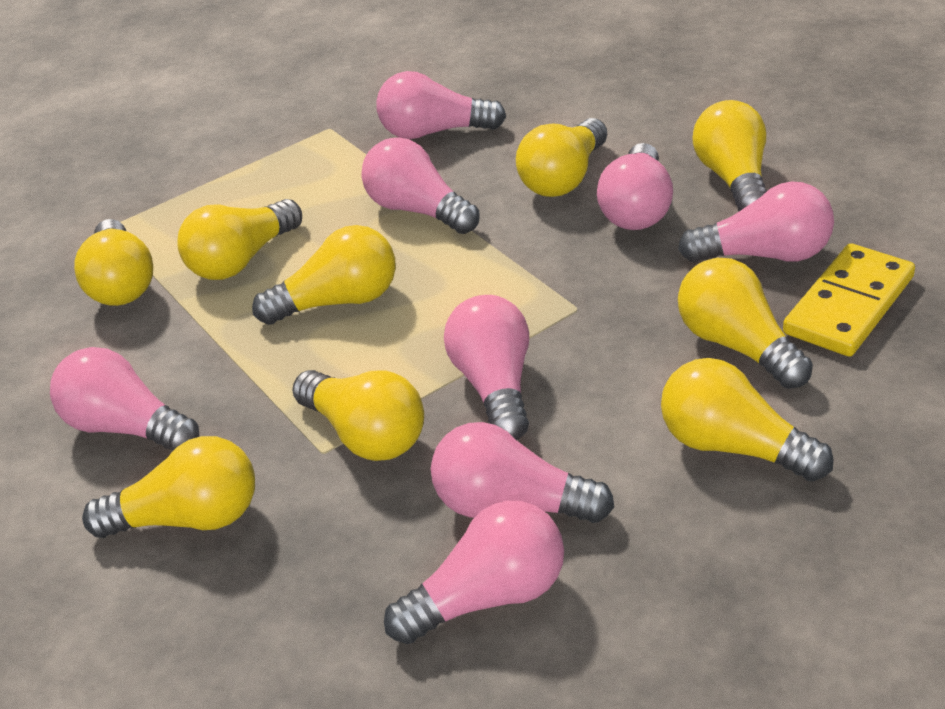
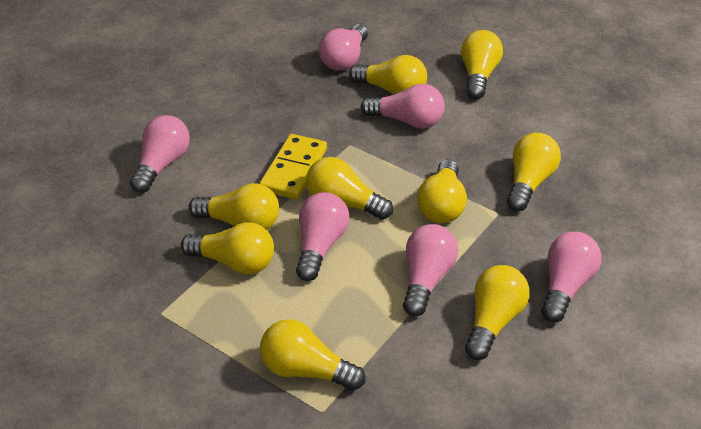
pink light bulb: [50,347,199,452] [361,137,479,234] [376,71,506,139] [384,500,564,644] [431,422,614,523] [444,295,529,440] [597,143,673,230] [678,181,834,263] = 8 -> [130,115,190,193] [296,192,349,281] [319,24,368,71] [361,84,445,129] [403,224,458,316] [541,232,601,322] = 6

